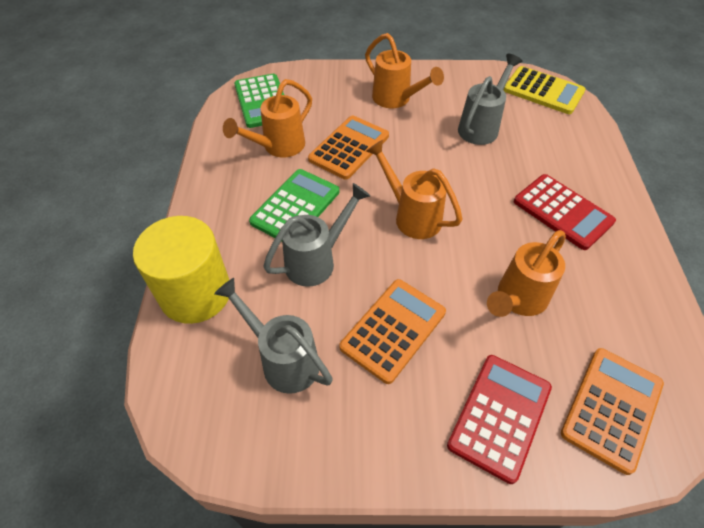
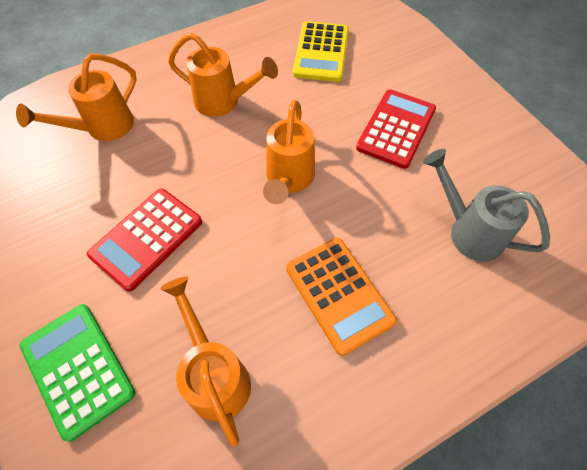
green calculator: [234,74,284,128] [249,169,339,242] = 2 -> [20,304,136,442] = 1
grey watering can: [214,278,333,394] [263,183,370,287] [458,54,522,145] = 3 -> [423,149,550,262] = 1
orange calculator: [308,116,389,180] [339,279,446,384] [561,348,664,475] = 3 -> [286,238,397,356] = 1
yellow cylinder: [133,216,229,324] = 1 -> none = 0

